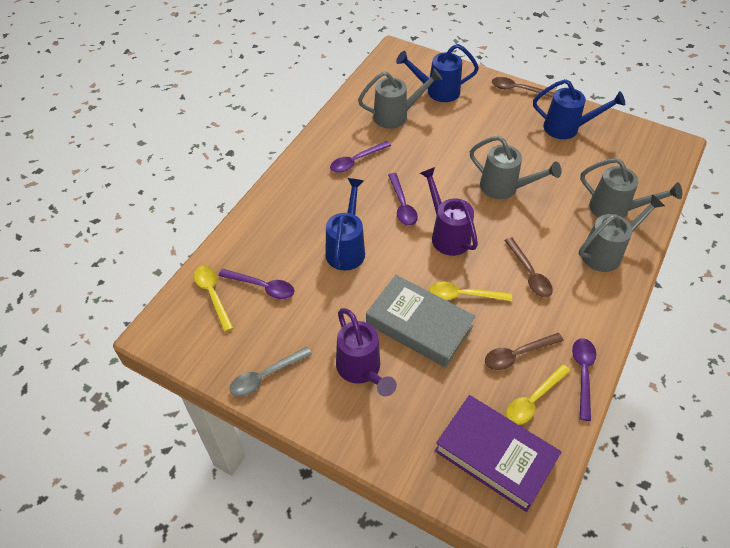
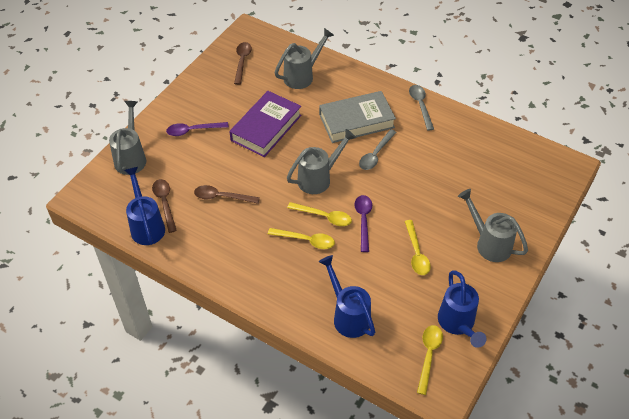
grey spoon: [230,347,312,397] = 1 -> [359,129,397,170] [409,85,434,131] = 2
purple spoon: [218,269,294,299] [330,141,391,173] [388,173,418,226] [572,338,596,421] = 4 -> [166,122,229,136] [354,195,372,252] = 2
purple watering can: [336,308,397,397] [420,167,478,256] = 2 -> none = 0
yellow spoon: [194,266,233,332] [429,282,512,301] [506,364,570,425] = 3 -> [268,228,335,249] [287,202,352,226] [405,220,431,275] [417,325,443,395] = 4

